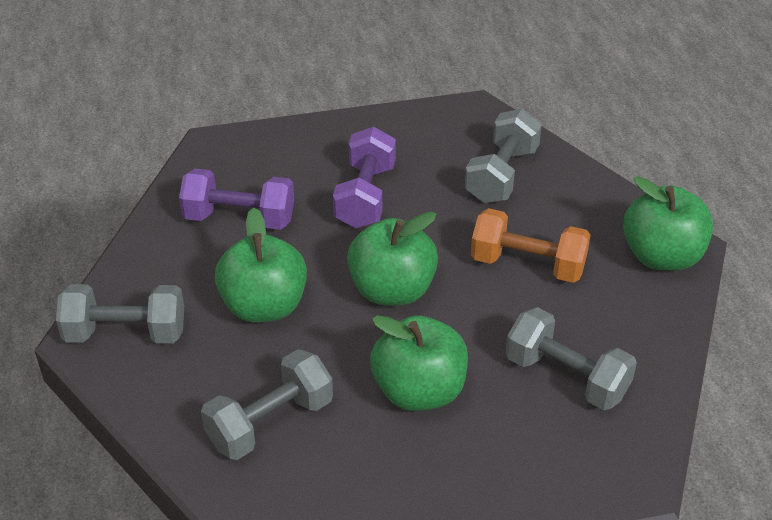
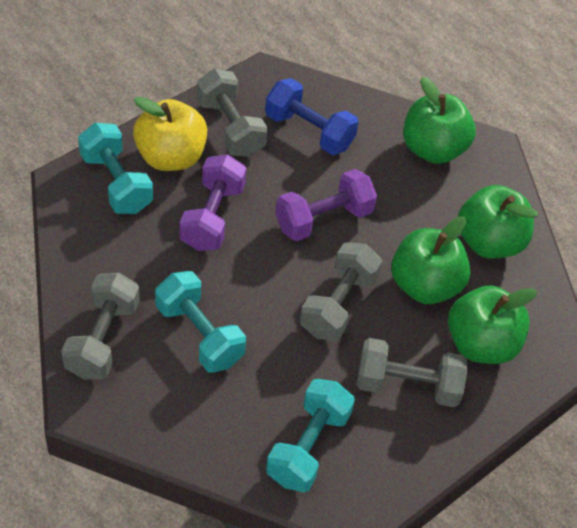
blue dumbbell: none = 0 -> [265,78,359,155] = 1
orange dumbbell: [471,208,591,283] = 1 -> none = 0
turquoise dumbbell: none = 0 -> [78,123,153,214] [155,271,246,373] [266,379,355,492] = 3
yellow apple: none = 0 -> [133,97,207,171] = 1

